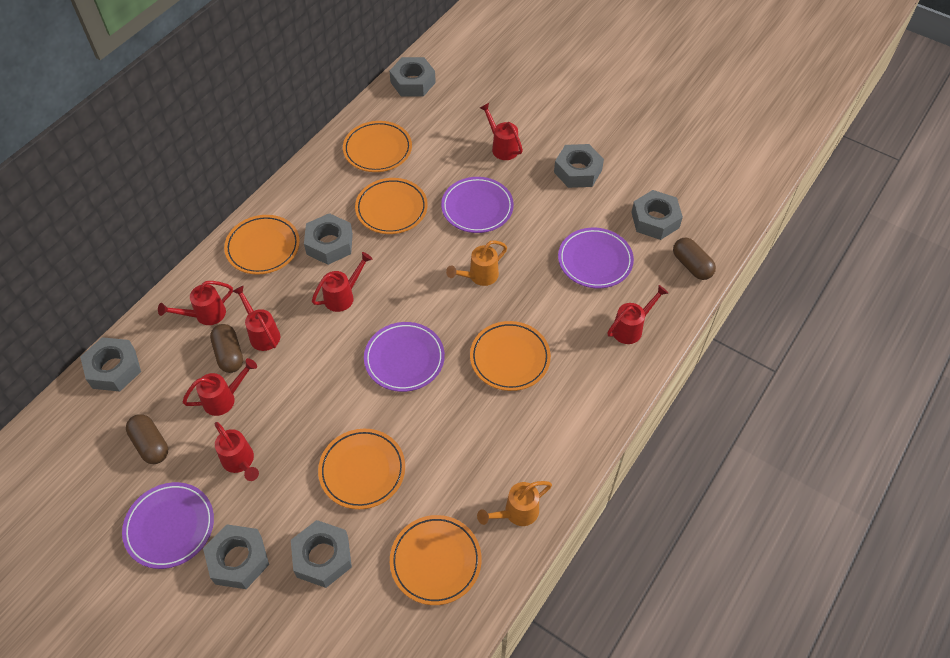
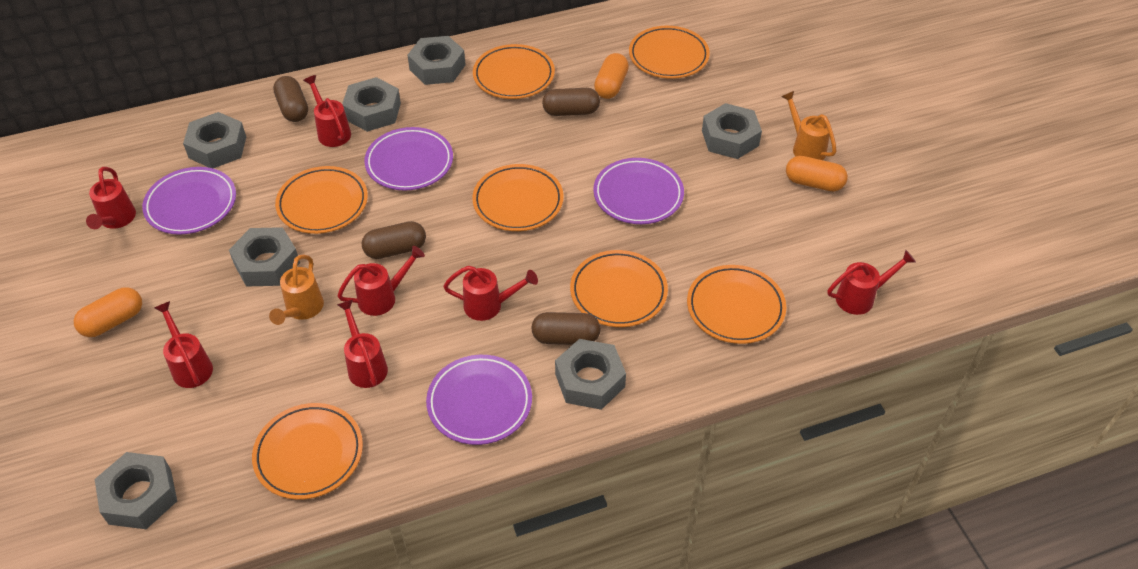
brown capsule: [126,414,168,464] [210,324,243,373] [673,238,716,280] = 3 -> [273,76,308,122] [362,221,426,259] [531,312,601,345] [542,88,600,116] = 4
orange capsule: none = 0 -> [74,287,142,337] [594,53,629,99] [786,156,848,191] = 3
orange plate: [224,215,300,275] [318,429,405,509] [343,121,412,172] [355,178,428,234] [390,515,482,605] [470,321,551,391] = 6 -> [252,403,363,500] [275,166,368,234] [472,164,564,231] [473,44,555,99] [570,250,668,327] [629,26,710,79] [687,265,786,344] = 7

